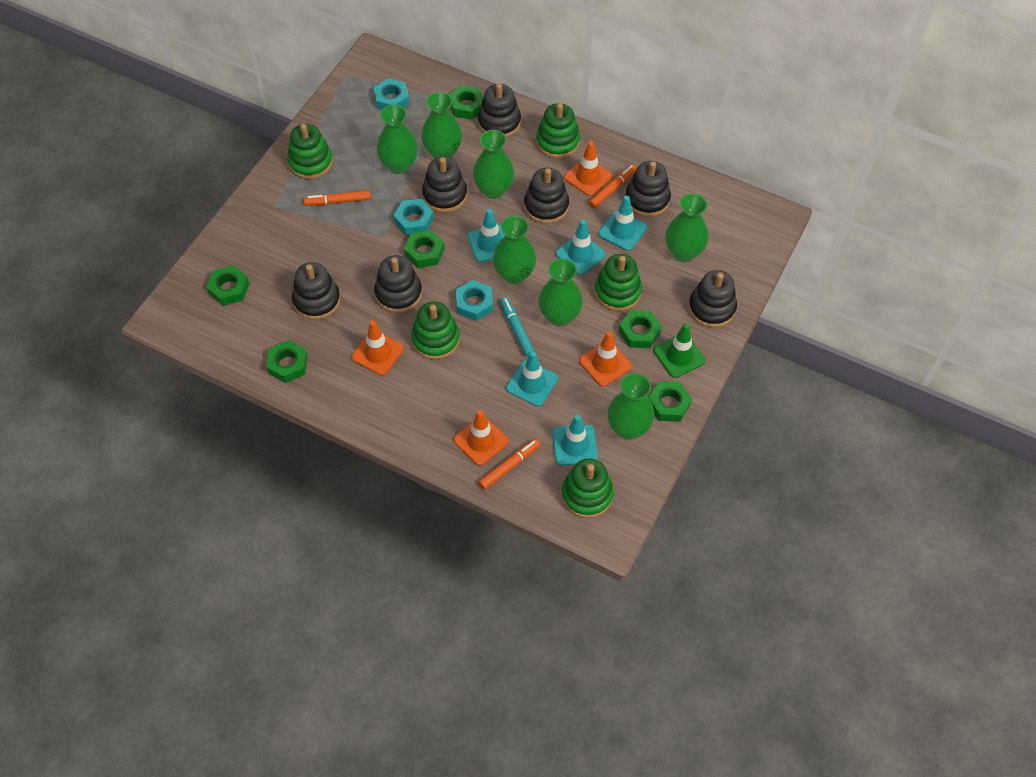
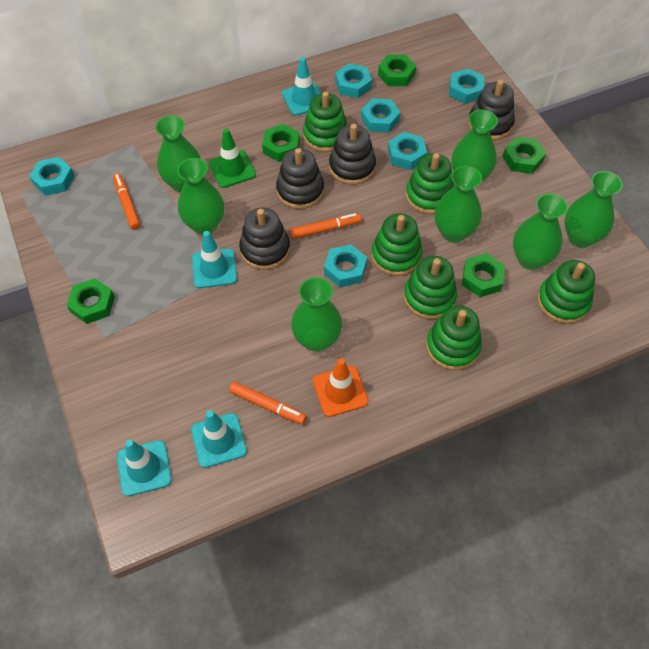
black stacking toy: [292,262,341,320] [374,255,422,313] [422,157,467,213] [478,83,521,138] [524,168,569,224] [626,161,671,217] [688,270,737,328] = 7 -> [239,208,290,270] [276,148,324,209] [329,124,376,185] [468,80,515,140] = 4
green nut: [207,266,249,306] [266,340,308,383] [404,230,444,268] [449,85,483,120] [619,310,662,348] [649,382,692,421] = 6 -> [67,278,115,324] [262,124,300,162] [378,55,416,86] [462,253,505,297] [503,137,546,174] = 5
green stacking toy: [287,124,333,179] [411,302,460,360] [536,103,580,158] [561,458,614,518] [594,254,642,311] = 5 -> [303,91,348,152] [372,214,423,276] [404,256,457,319] [406,153,454,214] [426,306,482,370] [537,260,595,324] = 6
orange traffic cone: [352,320,404,375] [454,410,509,466] [564,141,612,196] [579,331,632,387] = 4 -> [313,359,368,417] = 1
turquoise marker: [500,297,535,357] = 1 -> none = 0
turquoise nut: [374,78,409,110] [394,199,434,235] [456,280,493,321] = 3 -> [29,157,75,196] [324,244,367,287] [335,64,372,98] [361,98,401,133] [388,132,427,170] [449,68,485,104] = 6
turquoise traffic cone: [468,209,505,262] [506,352,558,406] [552,415,598,465] [555,220,606,275] [598,196,647,251] = 5 -> [117,440,172,496] [191,410,247,468] [192,231,237,288] [282,57,321,115] = 4

